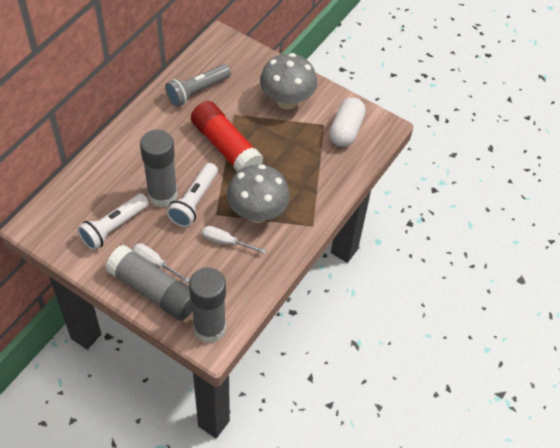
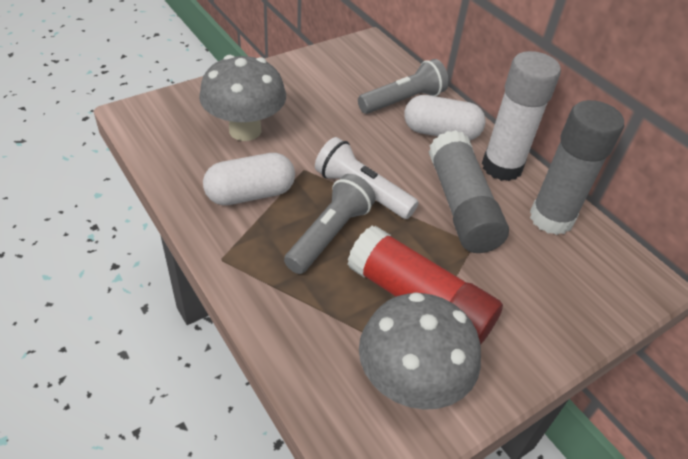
grey flashlight: [165,64,231,107] = 1 -> [284,174,376,274] [358,59,449,114] = 2
grey glue stick: [106,245,193,321] [140,130,178,207] [189,267,226,343] = 3 -> [429,130,509,253] [530,100,624,235] = 2
white capsule: [329,97,366,147] = 1 -> [203,153,295,205] [404,95,486,140] = 2
white flashlight: [77,193,149,250] [166,163,218,227] = 2 -> [315,137,419,219] = 1
white glue stick: none = 0 -> [482,51,561,181] = 1
white screwdriver: [133,243,190,283] [202,226,266,254] = 2 -> none = 0

